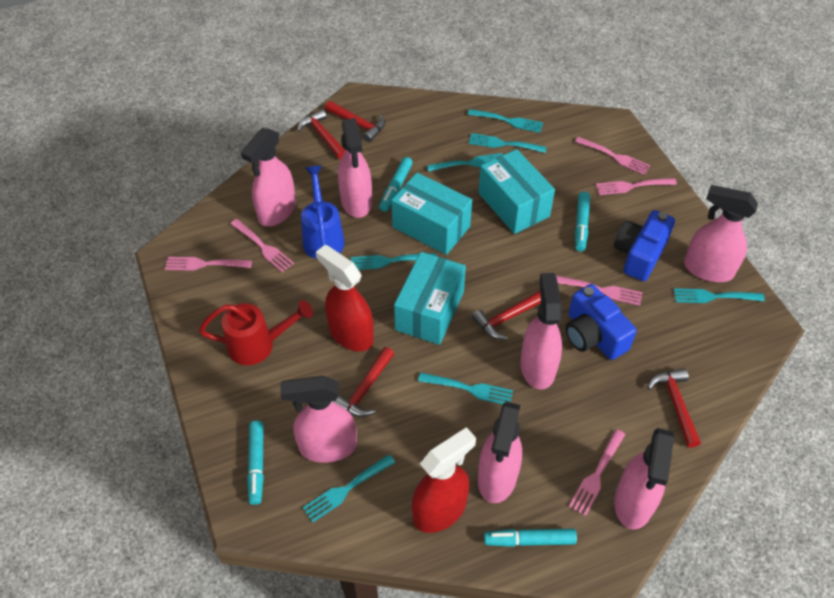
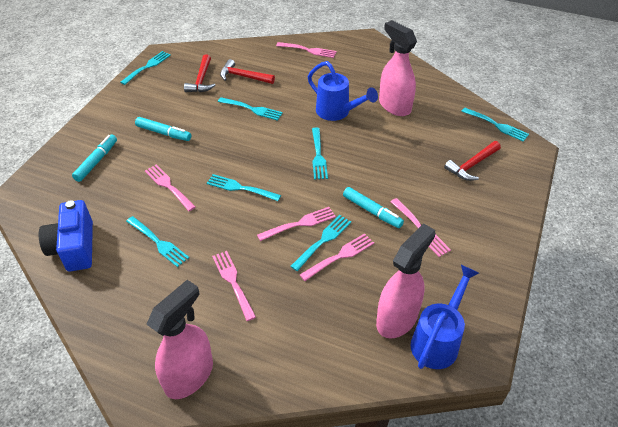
blue camera: [565,284,637,360] [614,210,675,281] = 2 -> [38,200,93,272] = 1
blue watering can: [301,166,345,259] = 1 -> [308,61,378,121] [410,265,479,369] = 2
pink spray bottle: [241,128,296,226] [280,376,357,463] [338,118,372,218] [478,402,522,503] [520,273,562,390] [614,428,674,530] [684,185,758,282] = 7 -> [146,280,213,399] [376,223,436,339] [379,20,417,116] = 3
red hammer: [297,109,345,159] [325,101,385,142] [332,347,394,417] [472,290,541,340] [647,368,701,448] = 5 -> [184,54,215,92] [220,59,275,84] [444,141,501,181] = 3
red spray bottle: [316,245,374,351] [412,427,476,533] = 2 -> none = 0
red watering can: [199,300,313,365] = 1 -> none = 0
turquoise box: [391,173,472,255] [394,252,466,345] [478,149,555,234] = 3 -> none = 0
turquoise marker: [247,421,264,505] [379,157,413,212] [484,529,577,547] [575,192,590,252] = 4 -> [72,135,117,182] [135,117,191,141] [343,187,404,228] = 3

